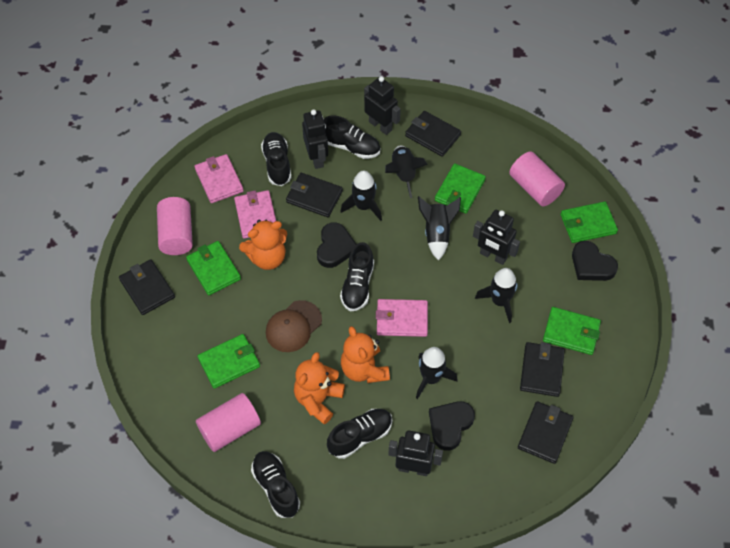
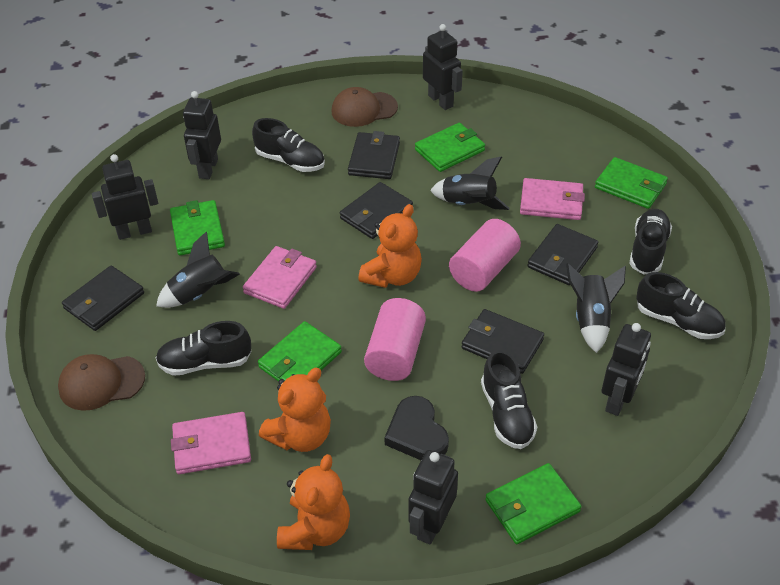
black heart: [317,222,357,268] [429,401,475,451] [572,241,618,281] = 3 -> [384,396,449,460] = 1
black robot: [302,109,328,169] [364,76,401,135] [388,430,443,476] [473,210,520,265] = 4 -> [92,154,158,240] [183,91,221,179] [408,450,458,545] [423,24,463,110] [602,323,651,416] = 5
black rocket: [340,170,382,221] [385,145,428,198] [416,347,457,399] [418,196,461,261] [475,268,517,323] = 5 -> [156,231,240,308] [430,157,510,210] [566,263,626,353] = 3
brown cap: [266,300,322,352] = 1 -> [58,354,145,411] [331,87,398,127] = 2
pink cylinder: [157,197,193,255] [196,393,261,452] [509,151,565,206] = 3 -> [364,298,426,381] [449,219,521,292] = 2

